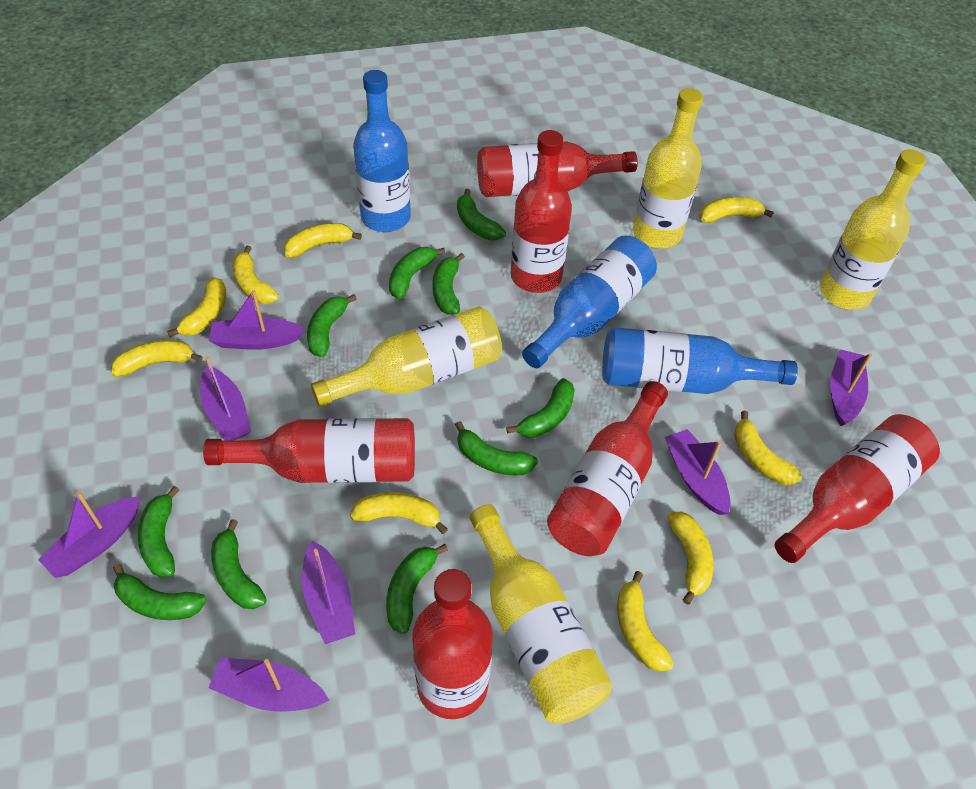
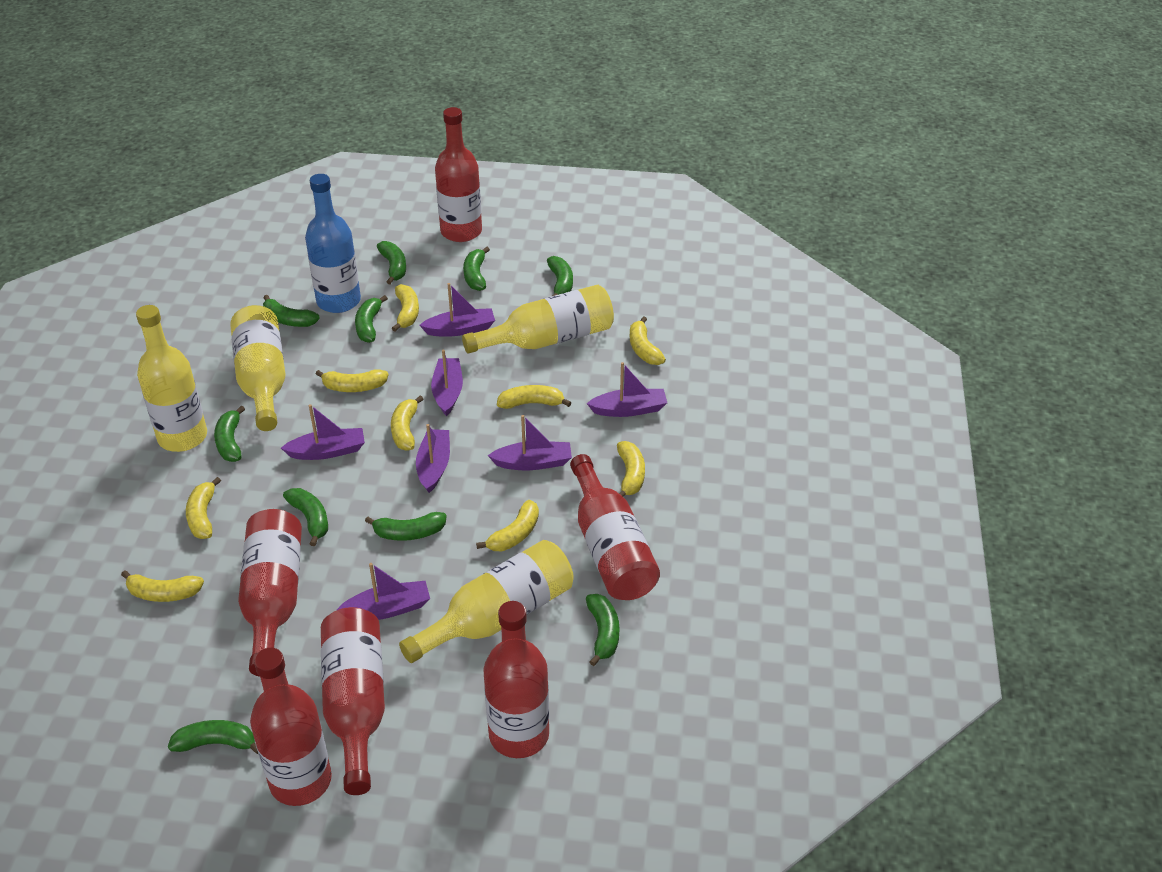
blue bottle: [353,70,411,232] [522,235,657,368] [602,327,798,394] = 3 -> [305,174,361,313] = 1

